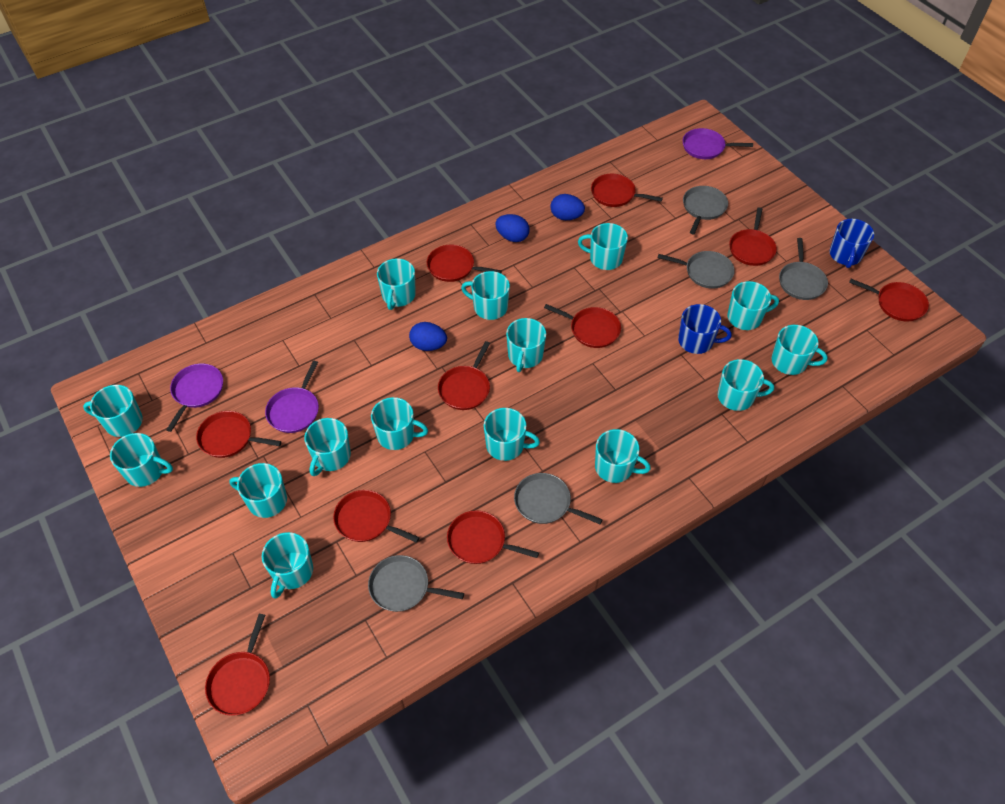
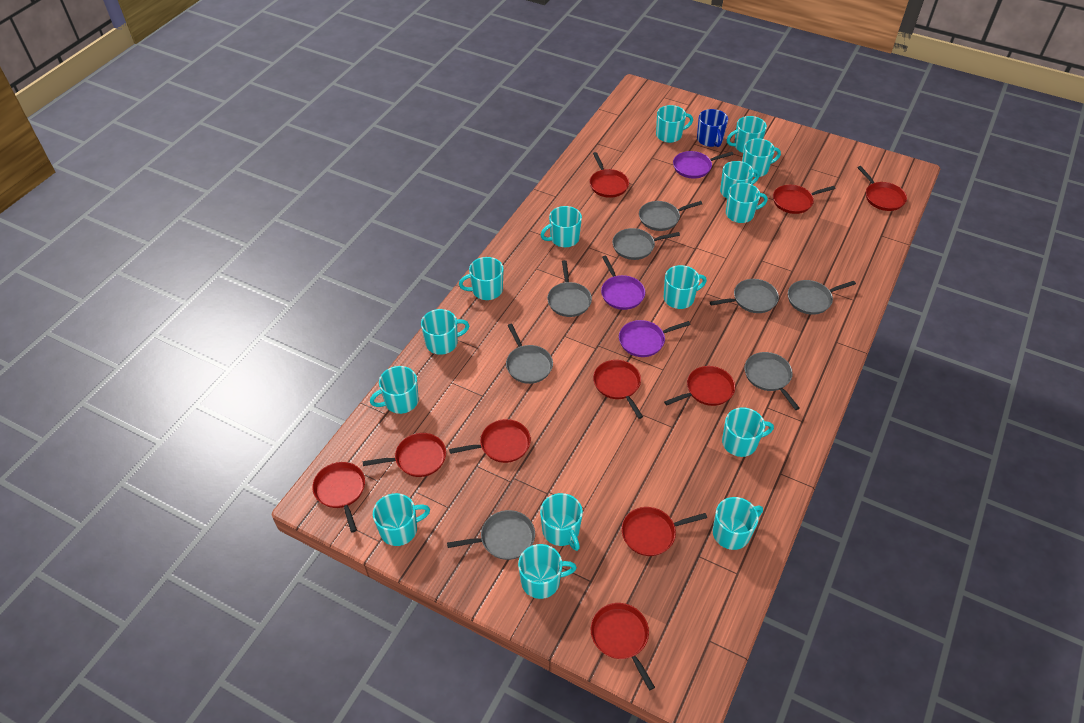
blue egg: [409,322,447,351] [495,214,530,242] [550,194,585,220] = 3 -> none = 0
blue mug: [678,304,732,354] [830,219,874,268] = 2 -> [697,109,728,147] = 1
grey pan: [368,555,464,612] [514,473,603,524] [658,251,735,289] [683,186,728,234] [779,238,828,300] = 5 -> [447,510,535,560] [506,324,553,384] [547,260,592,317] [613,228,680,260] [639,201,702,231] [710,279,779,313] [744,352,800,410] [788,280,856,315] = 8

